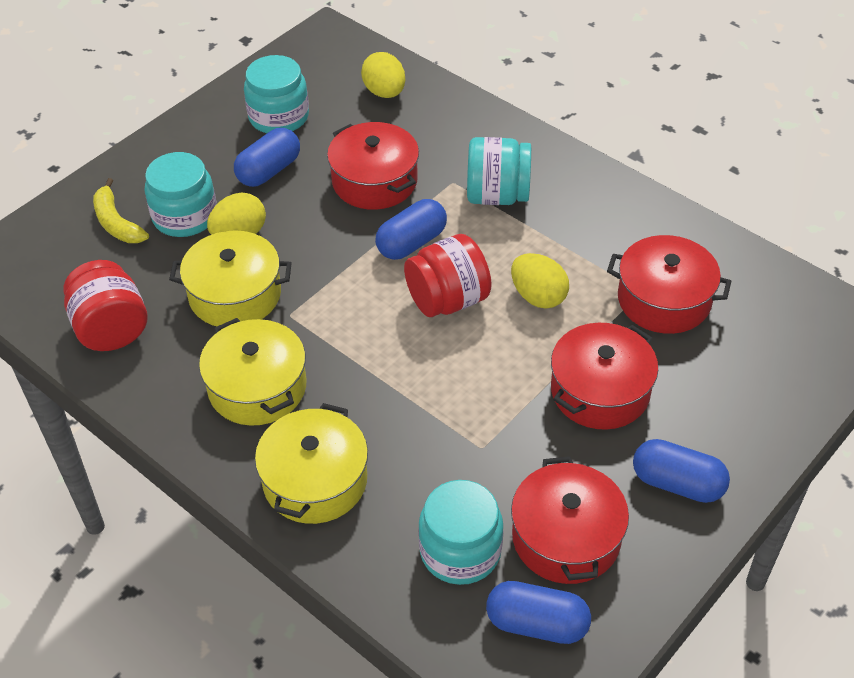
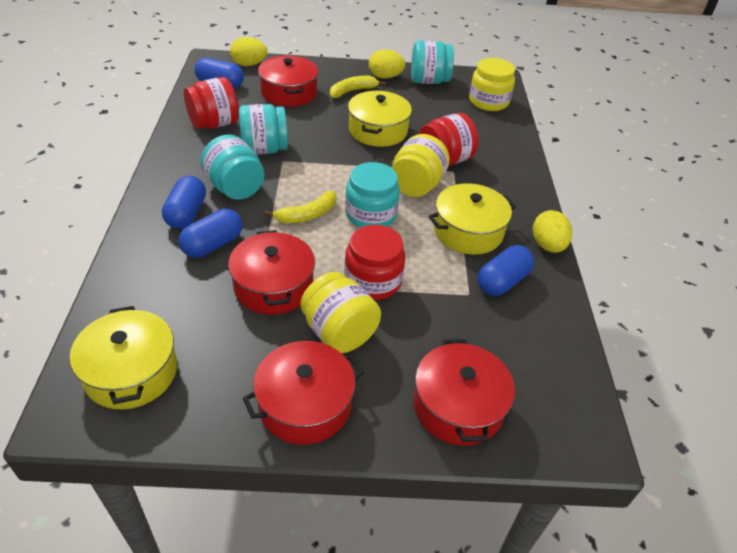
red jar: [63,260,148,351] [404,234,492,317] = 2 -> [184,77,239,129] [344,225,405,300] [419,113,479,165] = 3
yellow banana: [93,178,149,243] = 1 -> [264,190,337,223] [330,76,386,98] = 2
yellow jar: none = 0 -> [300,272,381,353] [391,134,450,197] [469,58,515,111] = 3

